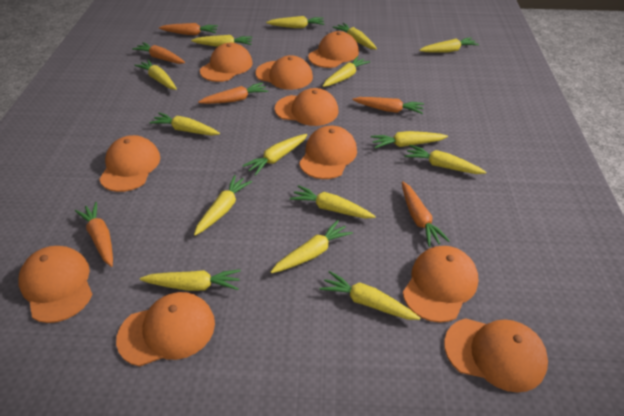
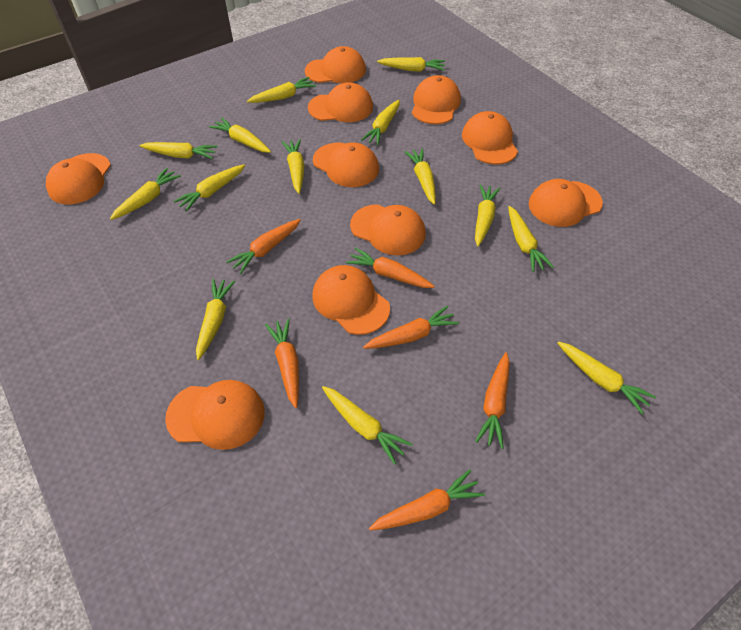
yellow carrot: [134,60,177,90] [140,269,241,291] [149,113,220,136] [191,35,253,47] [194,175,252,236] [242,134,307,176] [266,16,325,28] [271,220,353,273] [290,185,376,219] [319,271,420,320] [323,56,370,87] [333,23,377,49] [371,131,448,148] [405,145,486,174] [419,37,479,53] = 15 -> [110,168,181,220] [139,142,218,159] [173,164,245,212] [196,279,235,360] [209,117,271,153] [247,77,316,103] [282,139,304,194] [322,386,412,465] [361,100,400,145] [377,57,445,72] [404,148,436,205] [475,184,500,247] [508,206,554,272] [557,341,656,415] = 14

